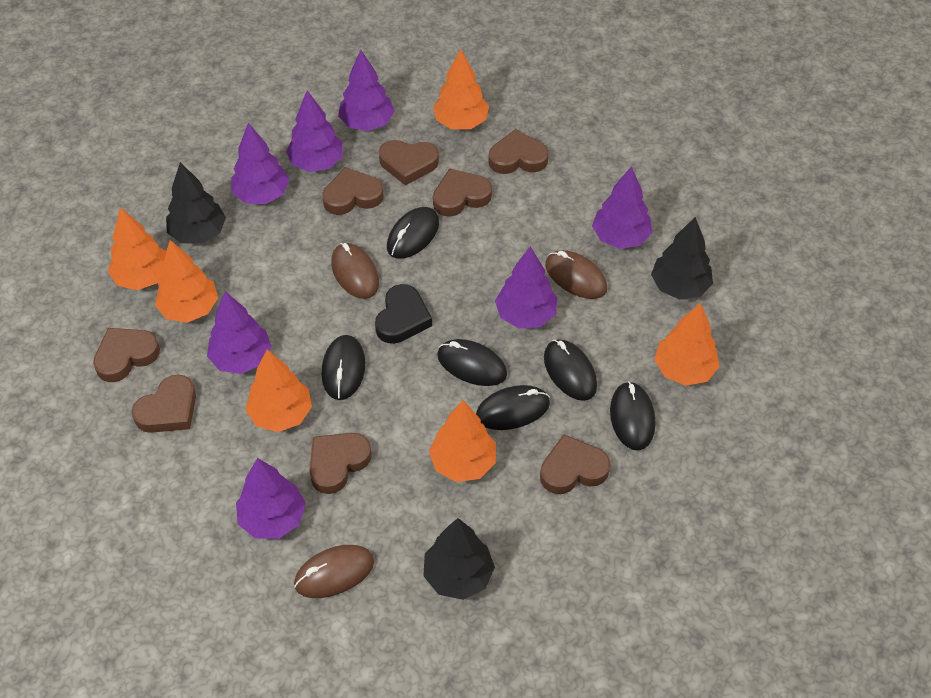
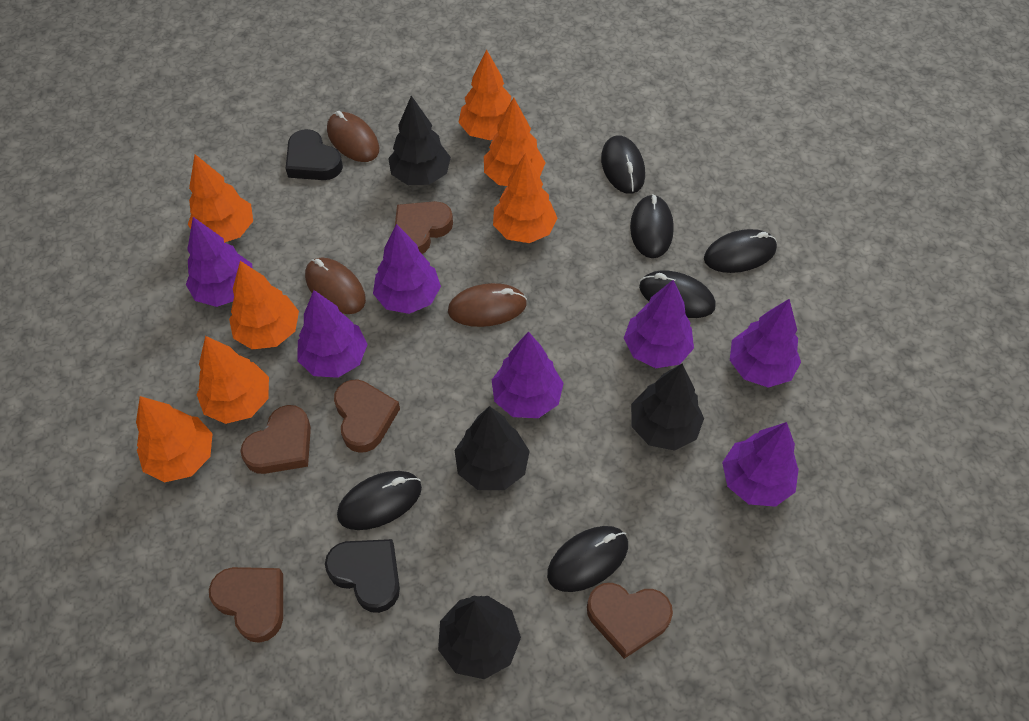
black heart: [375,284,432,344] = 1 -> [286,129,343,180] [325,539,400,613] = 2
black tree: [166,162,226,244] [423,518,495,600] [651,217,713,300] = 3 -> [388,96,451,185] [438,595,521,679] [454,406,530,490] [631,364,704,451] = 4
brown heart: [93,328,160,382] [132,374,196,433] [309,433,372,494] [323,167,384,215] [379,140,439,185] [433,168,492,217] [489,129,549,174] [540,434,610,494] = 8 -> [209,567,283,643] [240,405,311,474] [334,379,400,453] [395,201,453,254] [587,583,673,659] = 5
orange tree: [108,207,166,290] [155,240,218,323] [245,349,312,432] [429,400,496,482] [433,49,489,129] [654,303,719,386] = 6 -> [136,396,213,482] [188,154,253,243] [196,336,269,424] [229,261,299,349] [458,49,511,140] [484,97,546,186] [493,153,557,243] = 7

